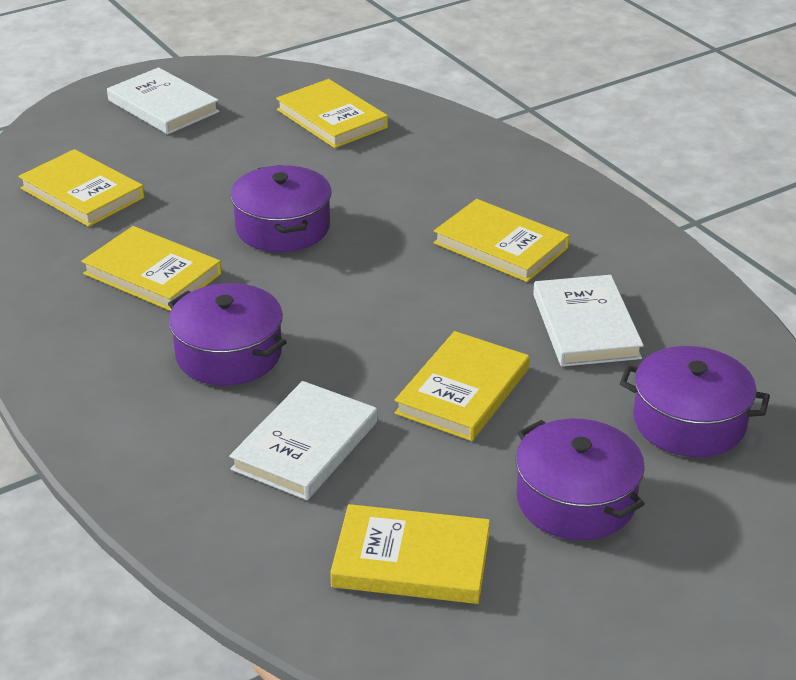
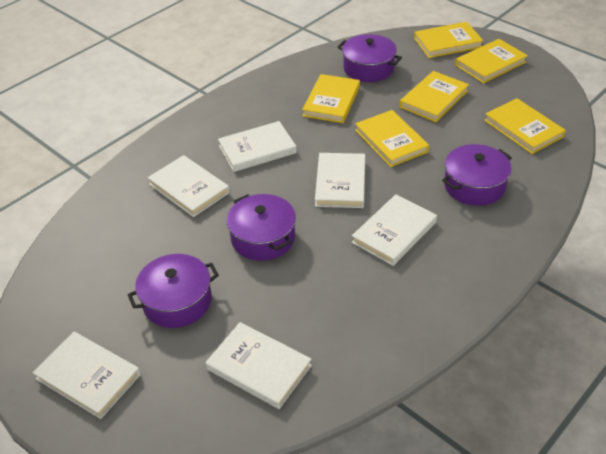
white book: [107,67,220,134] [229,381,377,500] [533,275,644,367] = 3 -> [33,332,141,419] [148,155,230,217] [206,322,312,409] [218,121,297,172] [315,153,365,208] [352,194,437,266] = 6

